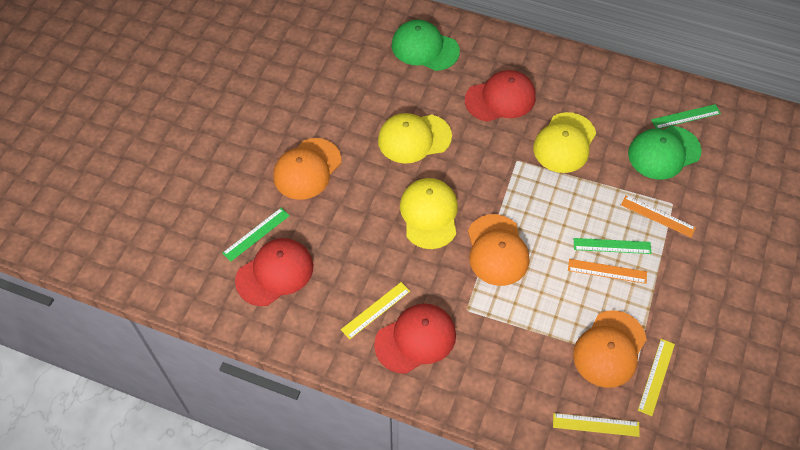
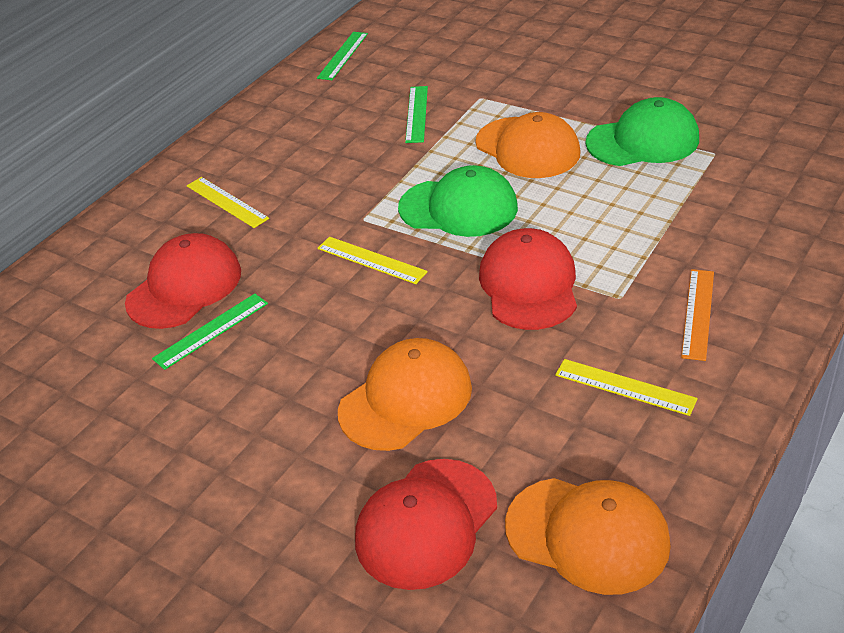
orange ruler: [568,259,647,284] [621,196,696,237] = 2 -> [681,269,714,361] = 1
yellow cap: [378,113,452,164] [400,178,458,249] [533,112,596,173] = 3 -> none = 0

